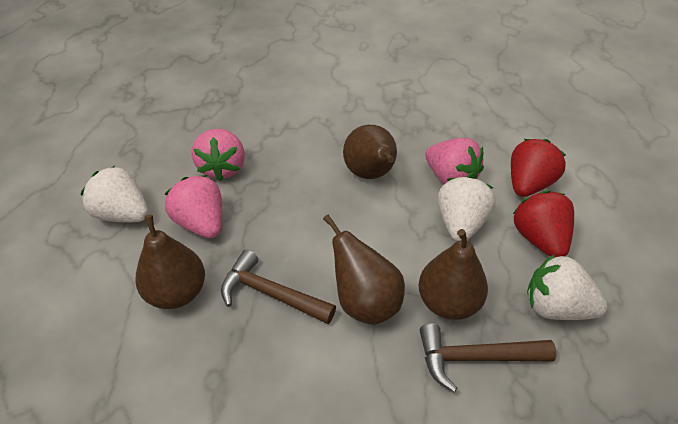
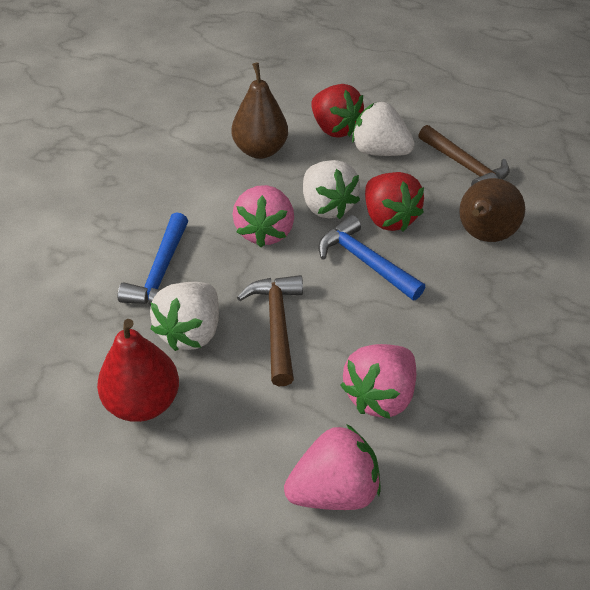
blue hammer: none = 0 -> [118,213,188,305] [318,215,425,300] = 2
brown pear: [135,214,205,309] [323,215,405,325] [343,125,397,179] [419,229,488,320] = 4 -> [232,62,288,159] [459,178,525,242] = 2
red pear: none = 0 -> [97,319,179,422] = 1

